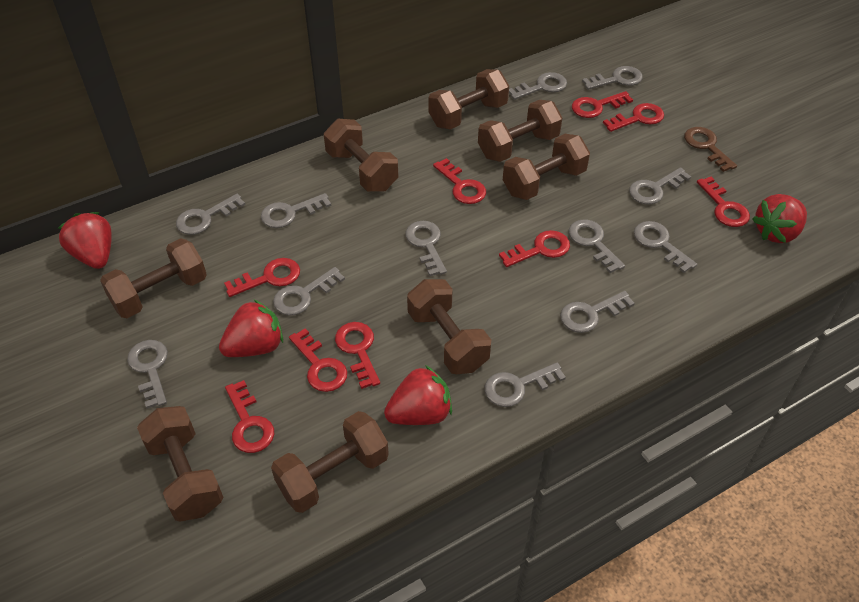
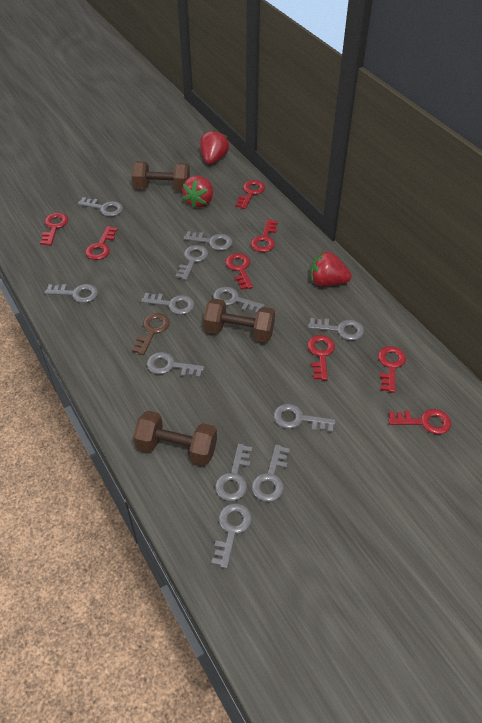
brown dumbbell: [100,238,207,318] [137,406,224,522] [271,411,389,513] [324,119,398,192] [407,279,491,374] [428,69,509,129] [478,100,562,162] [503,134,590,200] = 8 -> [132,161,190,191] [133,411,217,466] [203,298,275,343] = 3
red key: [224,258,300,297] [225,380,274,453] [289,328,347,392] [335,322,380,389] [433,158,486,204] [499,230,570,267] [572,91,633,118] [603,103,664,132] [697,177,750,227] = 9 -> [40,213,68,246] [85,226,118,260] [226,253,253,290] [235,180,265,209] [251,219,278,252] [307,335,335,380] [378,346,406,393] [388,409,451,434] = 8
red strawberry: [58,212,112,269] [219,299,283,357] [384,365,452,425] [752,194,807,243] = 4 -> [182,176,213,208] [200,130,229,164] [311,251,352,286] = 3

